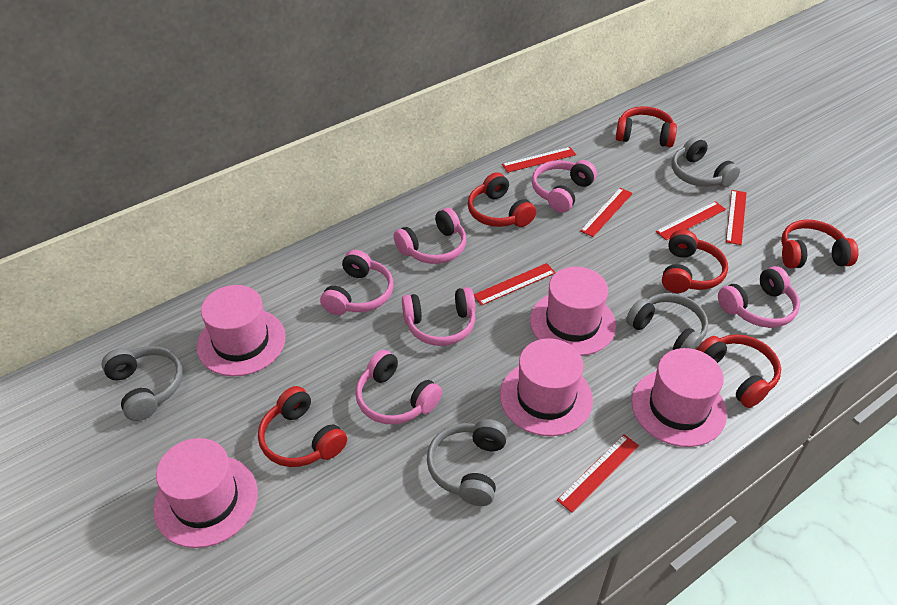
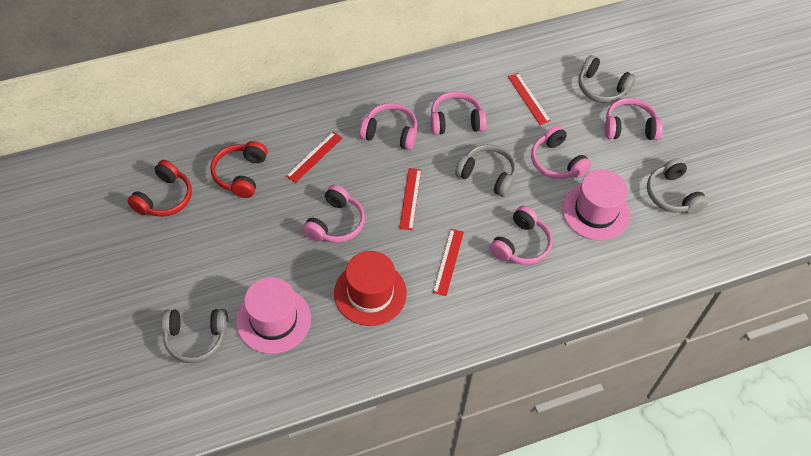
pink hat: [153,438,258,548] [197,285,286,376] [500,338,593,436] [530,267,616,356] [631,348,727,447] = 5 -> [236,277,311,354] [562,170,630,240] = 2
red hat: none = 0 -> [334,251,407,326] = 1
red headphones: [258,386,347,467] [468,172,536,227] [616,106,677,147] [662,230,728,293] [696,334,781,408] [781,220,859,268] = 6 -> [127,160,192,217] [211,141,268,198] = 2
red ruler: [474,263,556,306] [502,147,576,173] [557,434,639,513] [580,188,633,237] [656,201,726,240] [726,190,747,245] = 6 -> [286,132,342,183] [399,168,421,230] [433,229,464,296] [508,73,551,125] = 4

